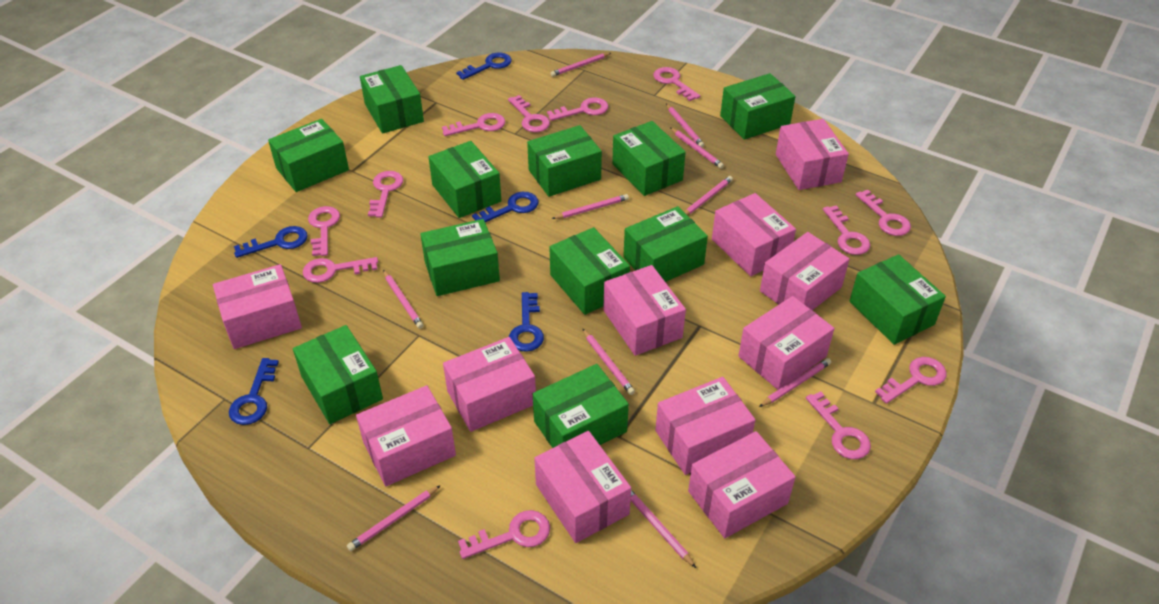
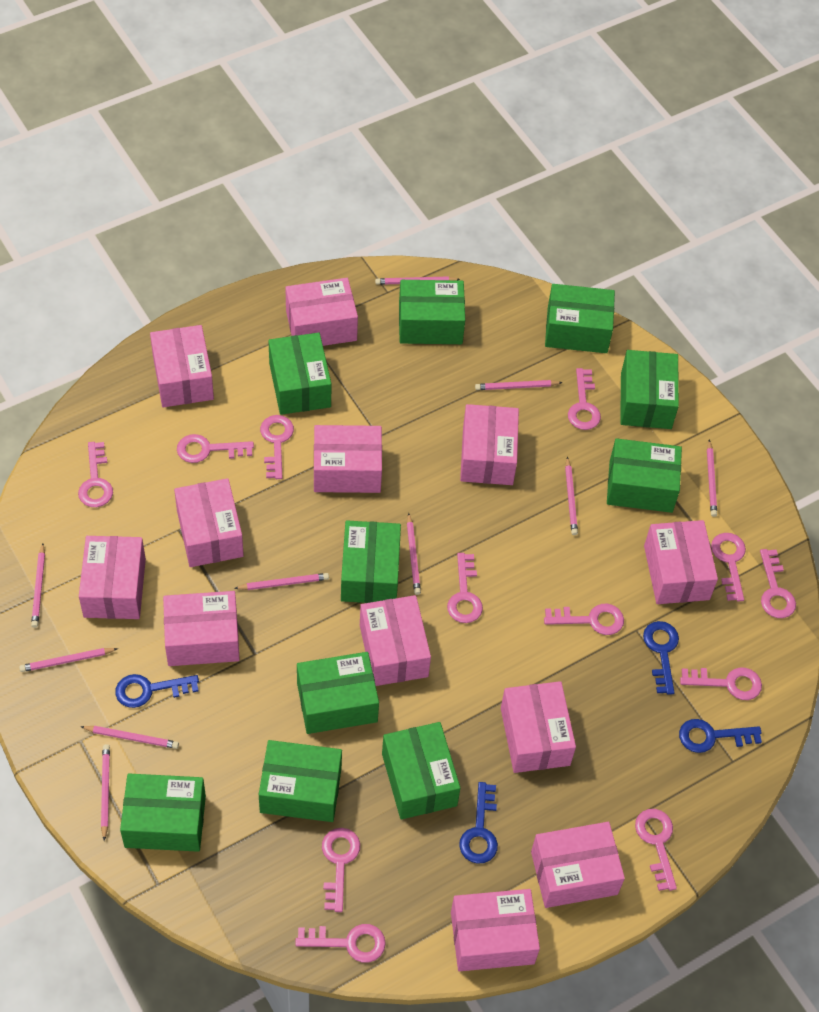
blue key: [229,358,279,425] [234,226,308,258] [456,52,512,80] [472,192,539,222] [509,292,544,352] = 5 -> [115,674,199,708] [459,782,498,864] [643,621,679,695] [679,719,762,753] = 4
green box: [268,119,349,192] [293,325,383,424] [360,65,424,134] [420,219,500,296] [428,141,501,218] [527,125,602,197] [533,364,629,448] [549,227,630,315] [612,121,686,196] [623,206,708,282] [720,73,795,140] [849,254,946,345] = 12 -> [120,774,206,852] [259,740,342,822] [269,333,332,415] [297,652,379,734] [341,520,401,603] [382,722,460,819] [399,280,465,344] [545,284,615,353] [607,438,682,513] [620,350,679,429] = 10
pink box: [213,264,302,349] [356,385,456,486] [443,337,536,432] [534,431,631,543] [603,265,686,356] [655,377,755,475] [688,431,796,538] [712,193,796,276] [738,296,834,390] [760,232,850,310] [776,119,849,190] = 11 -> [79,536,146,619] [150,325,214,407] [163,591,240,666] [174,478,244,567] [285,278,358,346] [314,425,382,493] [360,595,431,686] [451,889,540,971] [460,404,519,485] [501,681,576,773] [531,822,625,908] [644,520,718,604] = 12

